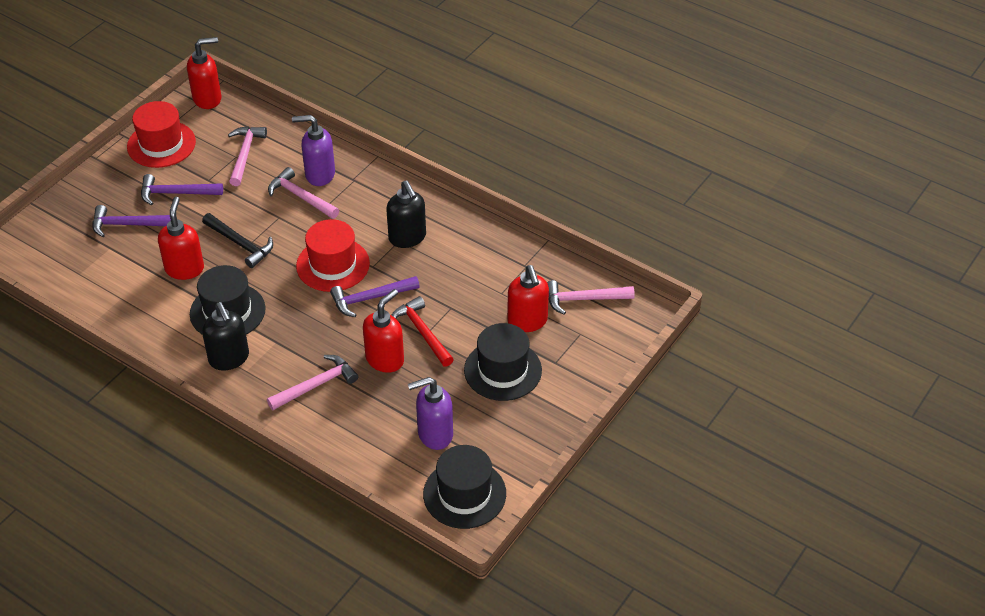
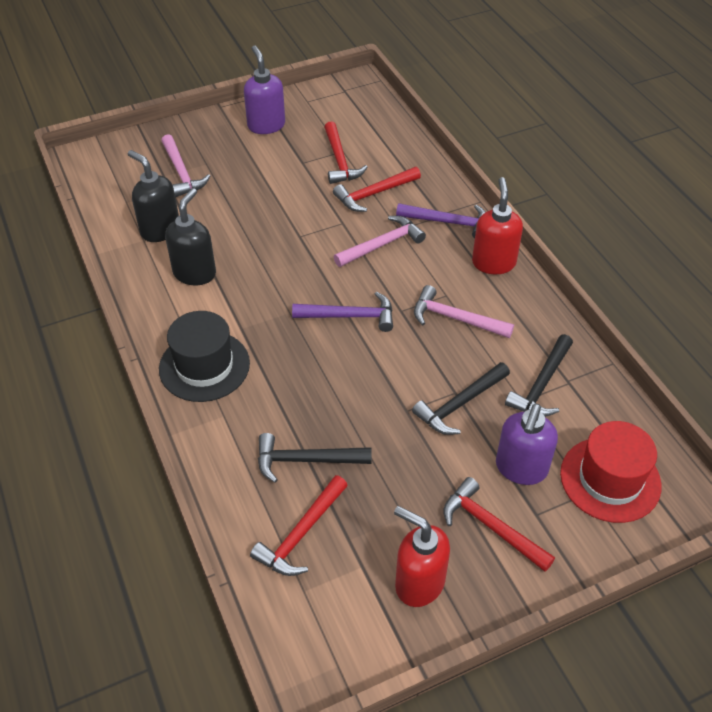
black hammer: [202,213,273,268] = 1 -> [258,433,372,483] [412,362,510,435] [505,334,573,417] = 3
black hat: [190,265,266,334] [423,445,506,529] [464,323,542,401] = 3 -> [159,311,250,402] = 1
pink hammer: [228,126,267,186] [267,355,358,410] [268,167,339,219] [547,280,635,315] = 4 -> [161,134,210,197] [334,216,426,267] [414,285,514,338] = 3
purple hammer: [93,205,171,237] [141,174,223,205] [330,276,420,317] = 3 -> [292,292,393,332] [396,203,485,238] = 2
red hammer: [392,296,454,367] = 1 -> [250,475,348,576] [324,121,368,184] [333,167,421,212] [443,477,555,572] = 4
red hat: [127,101,196,168] [296,219,370,292] = 2 -> [560,421,662,523] = 1
red soap dispenser: [158,197,204,280] [187,37,221,109] [363,289,404,373] [507,265,549,332] = 4 -> [394,506,450,607] [472,177,523,275] = 2

